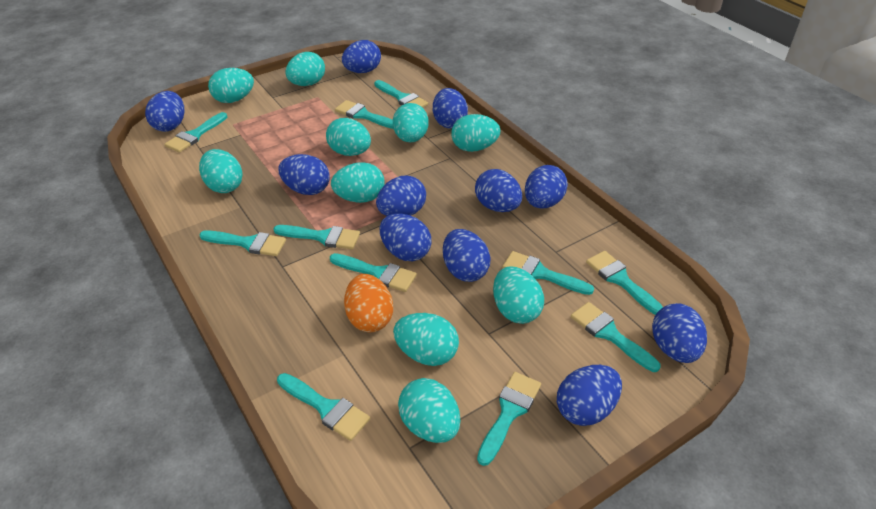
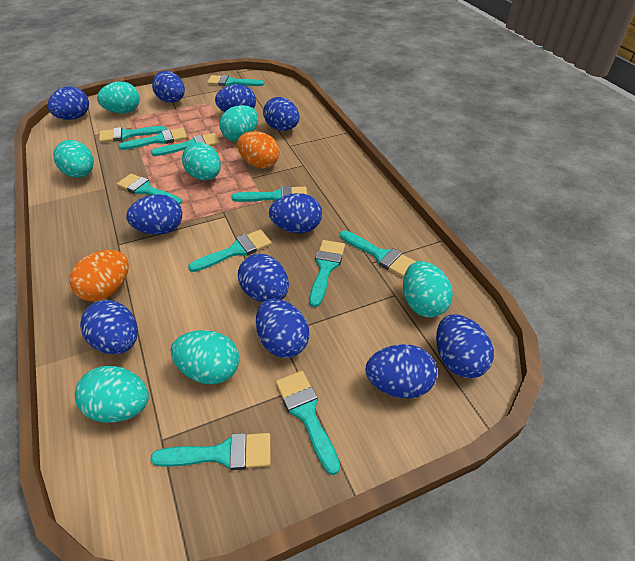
orange egg: [344,274,393,332] = 1 -> [69,250,129,301] [237,131,280,169] = 2
turquoise egg: [199,149,243,193] [208,68,254,103] [285,52,325,86] [326,118,371,156] [331,162,385,203] [393,103,428,142] [393,313,459,366] [398,378,460,443] [451,114,500,152] [493,266,544,324] = 10 -> [53,140,94,178] [75,366,149,423] [97,81,140,113] [171,330,239,384] [182,142,221,180] [219,105,258,141] [403,261,453,318] = 7

